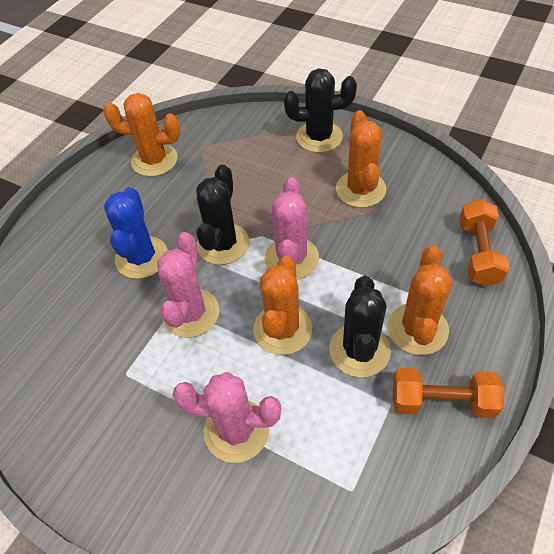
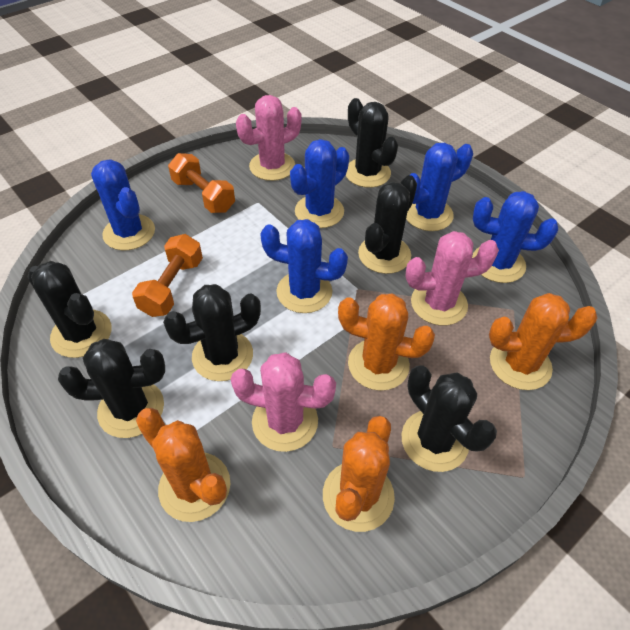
black cactus: [196,164,250,265] [284,68,357,153] [329,276,391,377] = 3 -> [27,261,112,358] [58,339,165,438] [163,284,261,381] [346,98,398,188] [358,175,417,274] [402,365,497,472] = 6
blue cactus: [104,187,168,279] = 1 -> [91,159,155,250] [260,219,348,313] [290,139,349,228] [406,143,473,231] [472,191,558,283] = 5

